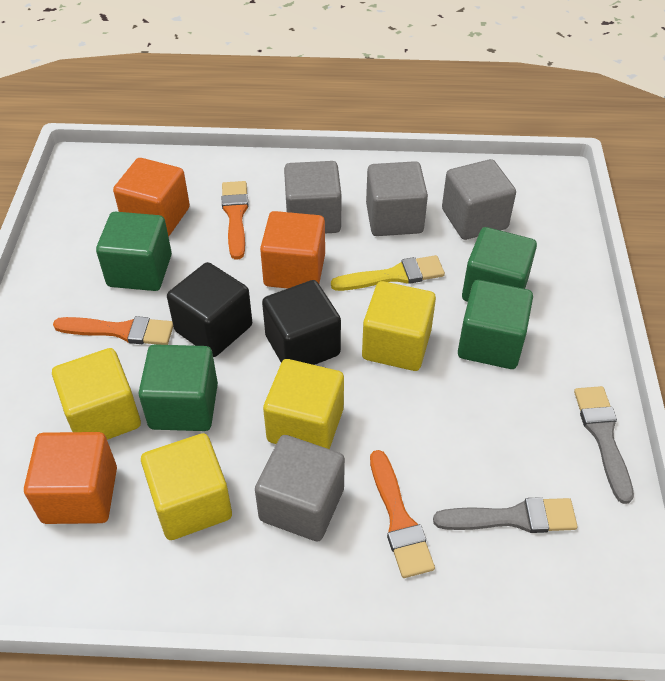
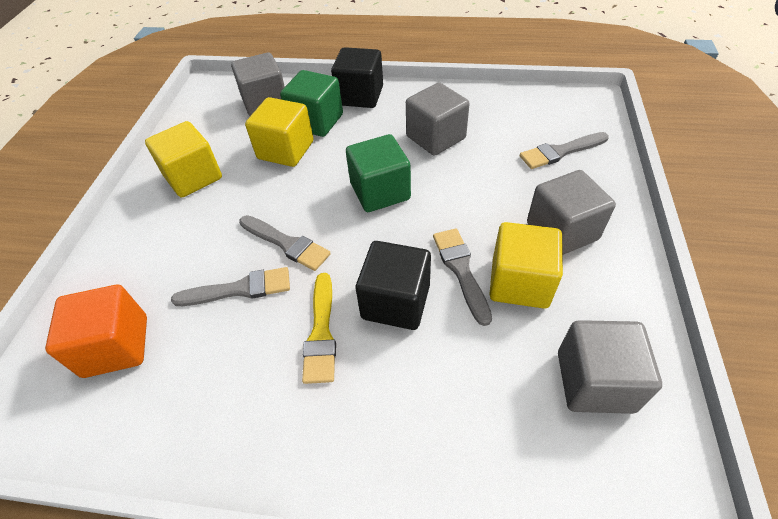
green cube: [96,211,172,291] [138,344,218,431] [458,280,533,369] [462,227,537,302] = 4 -> [280,70,343,137] [346,134,411,212] = 2
grey brush: [433,497,578,533] [574,386,634,504] = 2 -> [171,267,290,306] [239,215,331,271] [433,228,492,326] [520,132,609,169] = 4
orange brush: [53,316,173,345] [222,181,248,260] [370,450,435,578] = 3 -> none = 0
orange cube: [24,432,117,524] [113,158,190,237] [260,211,325,288] = 3 -> [45,285,147,378] = 1
yellow cube: [52,348,141,440] [141,433,232,540] [263,359,344,449] [362,281,436,371] = 4 -> [145,121,222,197] [245,97,314,167] [489,222,563,309] = 3

